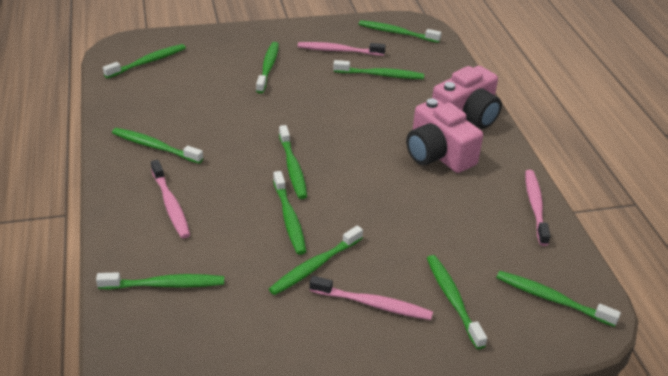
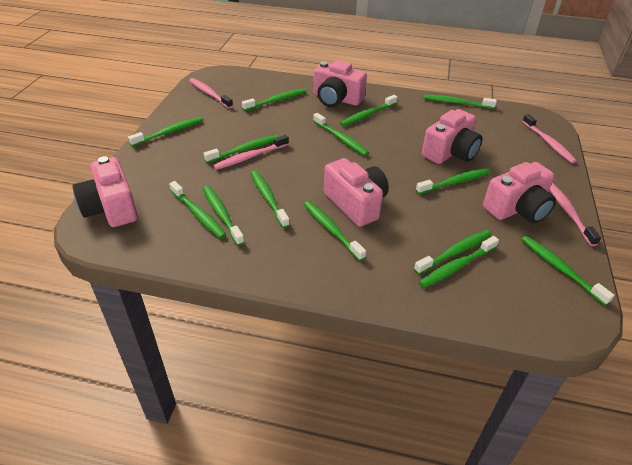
green toothbrush: [96,272,224,290] [103,44,186,78] [112,128,203,164] [256,42,279,93] [269,226,363,295] [273,171,306,255] [279,125,307,199] [333,60,424,79] [359,20,442,43] [427,255,487,349] [496,271,621,327] = 11 -> [128,117,203,147] [169,181,226,239] [203,186,245,246] [204,135,279,163] [242,88,307,111] [251,171,290,228] [304,201,366,261] [313,113,369,156] [340,95,398,126] [414,230,491,275] [416,168,491,194] [419,236,499,288] [423,94,497,109] [521,236,615,306] = 14
pink camera: [406,98,483,173] [432,66,502,129] = 2 -> [73,156,138,227] [314,60,367,107] [324,158,389,227] [422,109,482,164] [483,162,556,224] = 5

